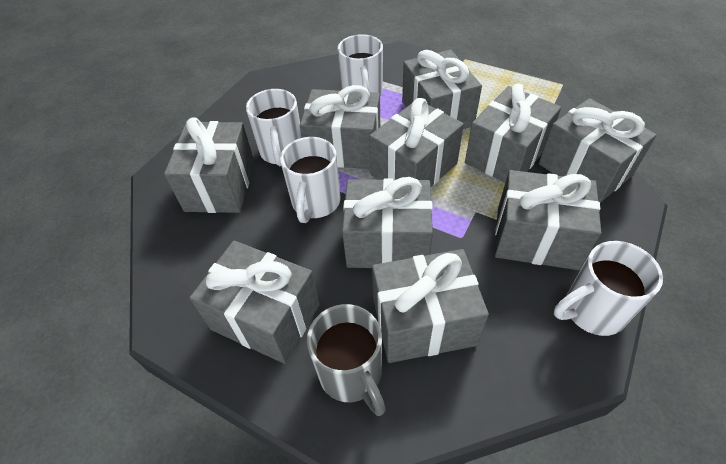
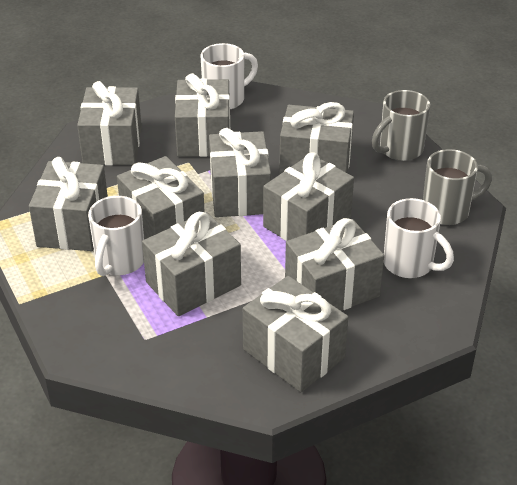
grey mug: [307,304,386,416] = 1 -> [372,90,430,161] [423,149,492,225] = 2
white mug: [246,89,302,166] [280,137,341,223] [338,34,383,97] [554,241,663,336] = 4 -> [88,196,144,276] [201,43,258,109] [384,198,454,278] = 3

